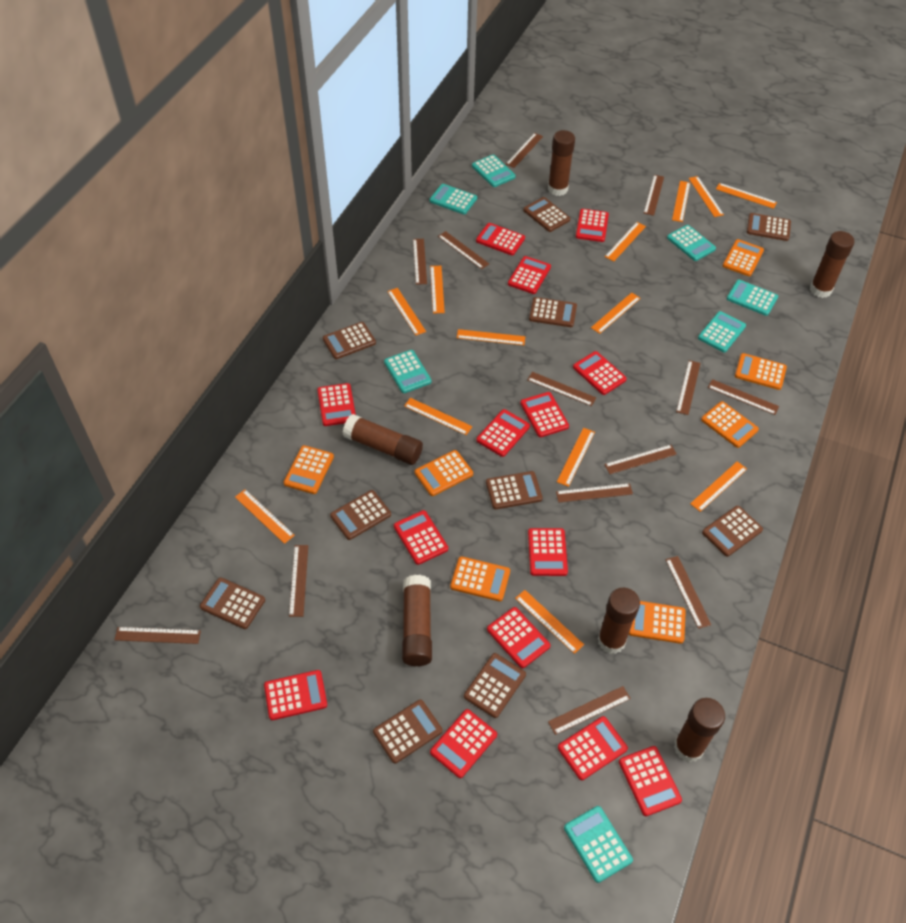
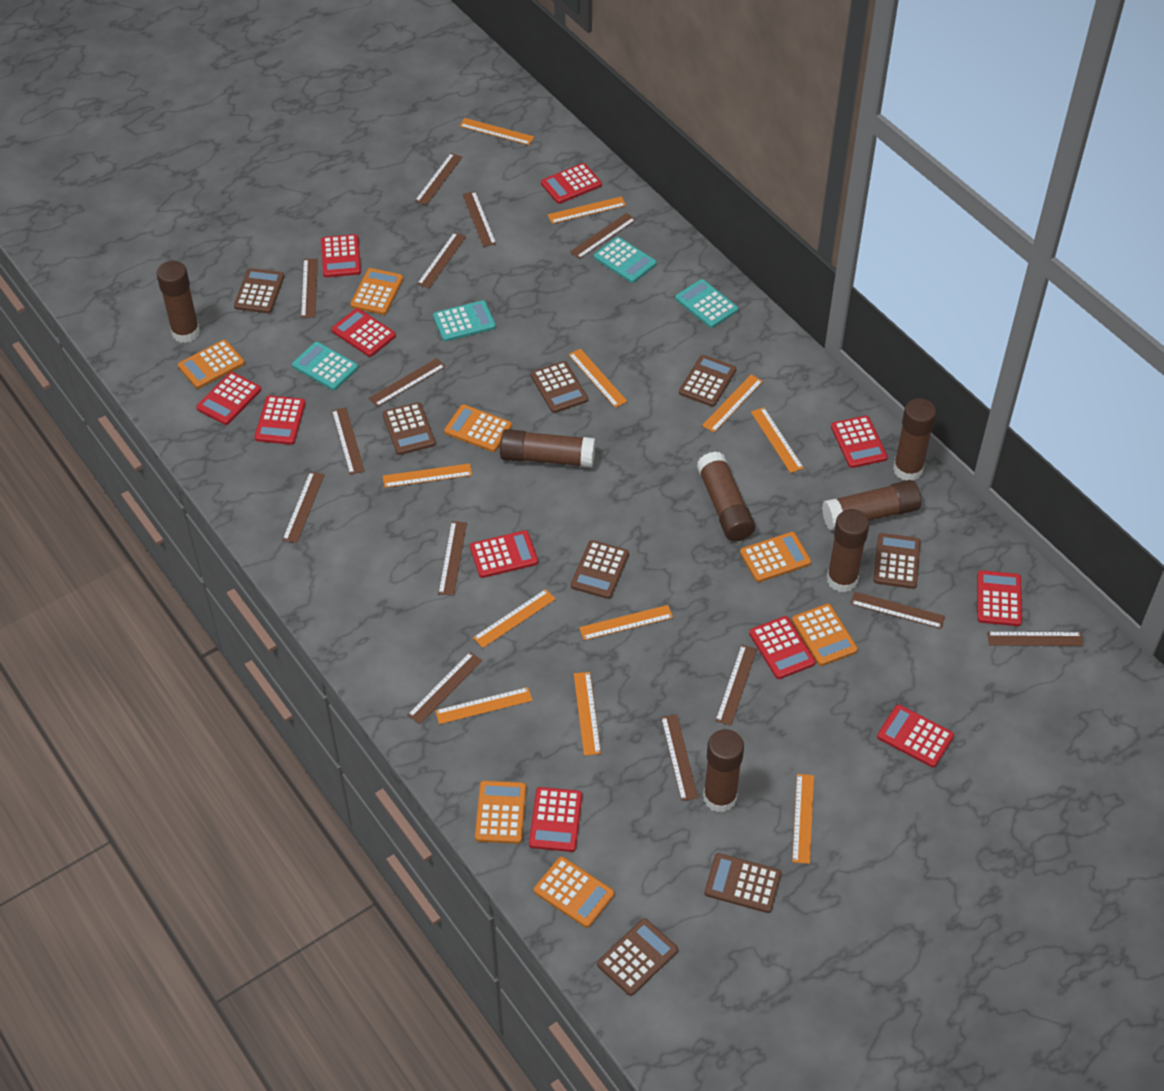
brown calculator: [200,577,265,629] [323,322,376,359] [330,490,391,540] [373,700,443,763] [464,653,526,718] [486,471,542,509] [523,197,570,232] [529,297,577,327] [702,506,763,557] [747,213,791,241] = 10 -> [234,268,284,313] [383,402,436,455] [531,361,588,413] [571,540,629,599] [597,918,678,996] [679,355,736,407] [704,853,781,913] [873,533,921,589] = 8
brown glue stick: [343,414,423,465] [402,575,432,666] [548,130,575,196] [598,588,640,654] [674,698,725,762] [810,231,855,298] = 6 -> [156,261,200,343] [500,429,595,468] [697,452,755,541] [703,729,744,812] [822,480,921,530] [827,509,870,593] [893,398,937,481] = 7
brown ruler: [114,627,201,644] [289,545,308,617] [413,239,427,285] [438,231,489,269] [506,133,543,168] [527,372,596,406] [548,686,631,735] [556,483,633,503] [604,445,677,474] [644,175,664,216] [665,556,711,629] [676,360,701,415] [708,379,779,415] = 13 -> [282,472,325,543] [301,258,318,318] [332,407,365,475] [369,358,446,407] [408,652,483,724] [415,153,462,205] [417,232,466,288] [438,521,467,596] [462,191,496,247] [570,213,636,259] [661,715,698,801] [715,645,757,726] [850,591,945,629] [987,632,1084,646] = 14
orange ruler: [235,489,295,544] [387,288,426,335] [404,398,472,435] [430,266,445,314] [457,329,525,345] [515,590,584,654] [557,428,595,487] [591,293,641,334] [605,222,646,261] [672,181,690,222] [688,176,724,217] [690,461,747,512] [716,183,777,209] = 13 -> [383,463,472,488] [435,687,533,724] [460,118,534,145] [473,589,556,648] [548,196,626,224] [568,349,627,408] [574,672,601,756] [579,605,673,640] [702,375,763,432] [751,407,804,473] [792,774,814,864] = 11
red calculator: [264,670,327,720] [317,383,356,426] [394,510,448,565] [430,709,497,778] [476,223,525,255] [476,409,530,457] [487,607,550,668] [508,256,551,294] [520,392,569,437] [528,528,568,576] [558,716,628,780] [573,351,627,395] [576,209,609,242] [619,746,682,816] = 14 -> [196,372,261,425] [255,396,306,445] [321,234,361,277] [331,308,396,357] [470,530,538,578] [529,787,582,852] [541,163,602,204] [749,616,815,679] [831,416,888,468] [877,705,954,767] [977,570,1022,626] = 11
turquoise calculator: [384,350,432,393] [430,184,477,214] [472,155,516,187] [564,806,633,883] [667,225,716,261] [698,311,746,352] [727,280,778,316] = 7 -> [292,342,358,390] [433,300,496,342] [594,237,656,283] [675,279,738,328] = 4

